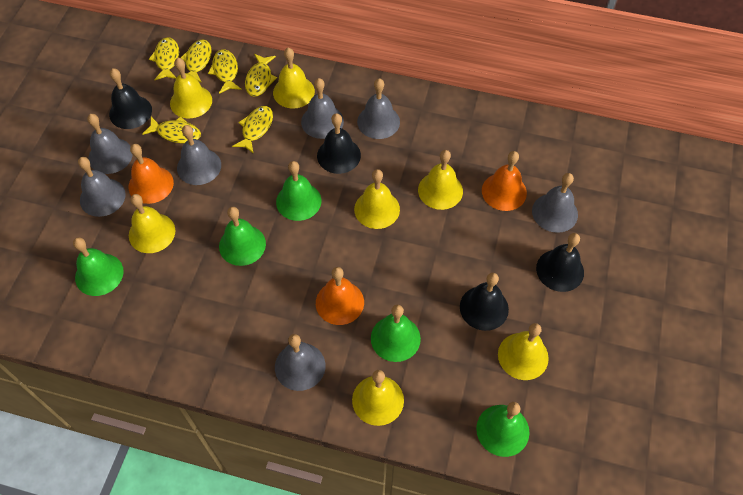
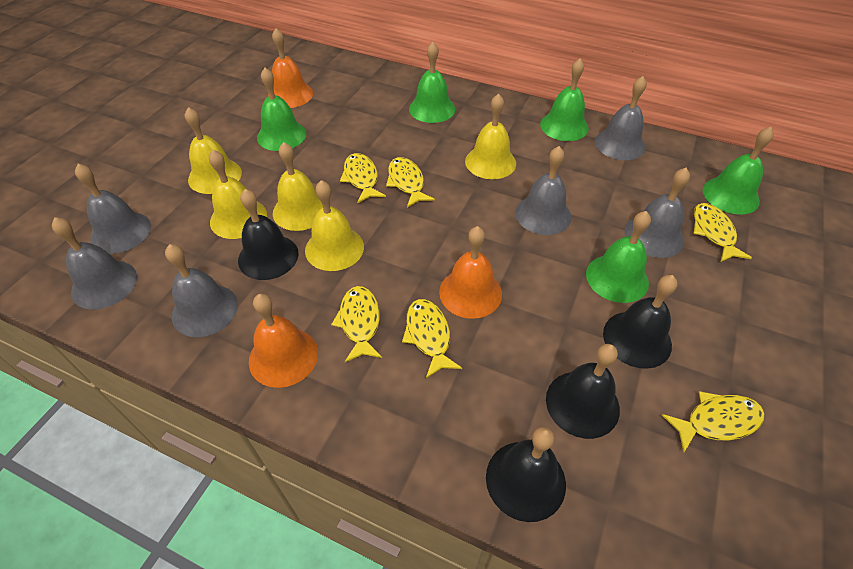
grey bell: [78,157,126,217] [87,114,133,174] [177,125,221,185] [275,334,325,391] [301,78,344,139] [357,78,400,139] [532,173,578,233] = 7 -> [52,217,137,310] [75,164,151,254] [165,244,238,337] [515,146,571,235] [595,76,647,160] [624,168,690,258] = 6
yellow bell: [129,194,175,253] [170,58,212,118] [273,48,315,109] [352,370,404,426] [354,169,400,229] [418,150,463,210] [498,323,549,380] = 7 -> [185,107,242,194] [209,150,267,239] [273,142,323,231] [305,180,364,271] [465,94,516,179] = 5

